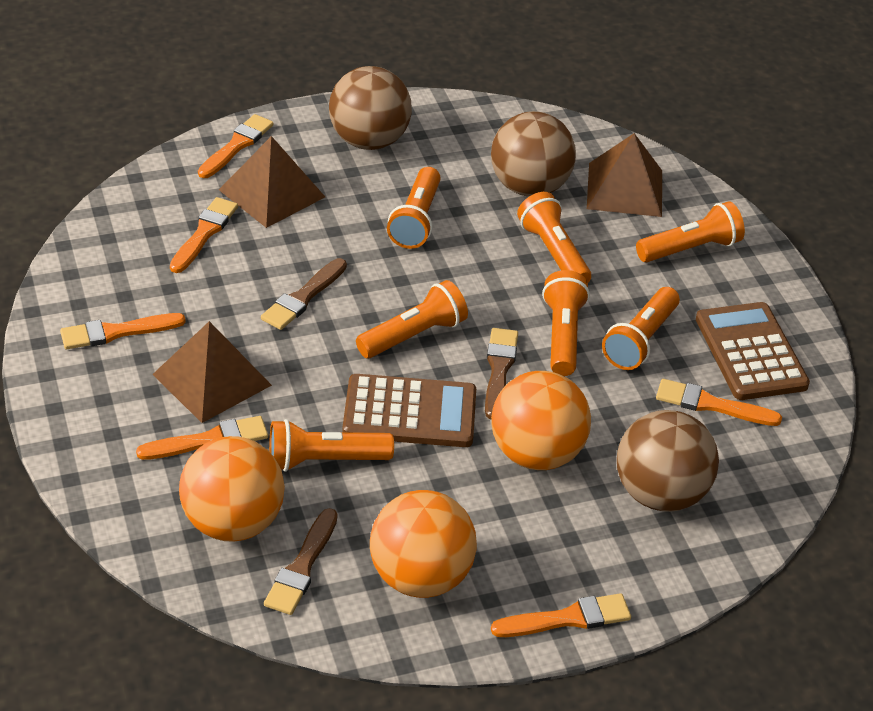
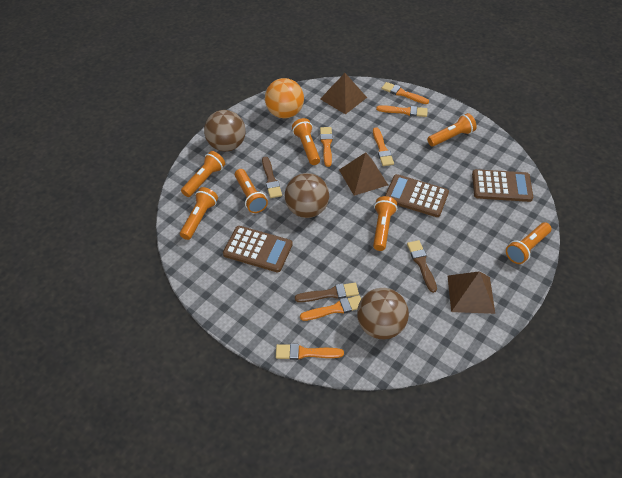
brown calculator: [342,374,476,447] [696,302,810,400] = 2 -> [223,226,293,272] [385,174,449,217] [472,169,533,202] = 3
orange ball: [179,436,285,542] [370,490,477,598] [491,371,591,470] = 3 -> [265,78,304,118] = 1

